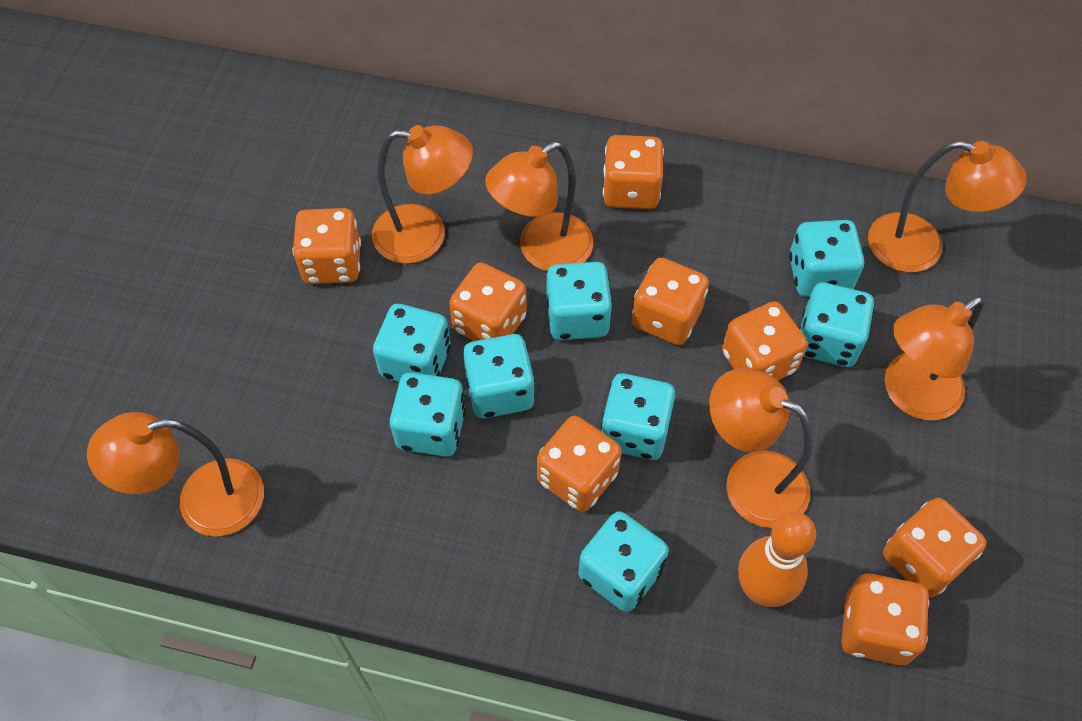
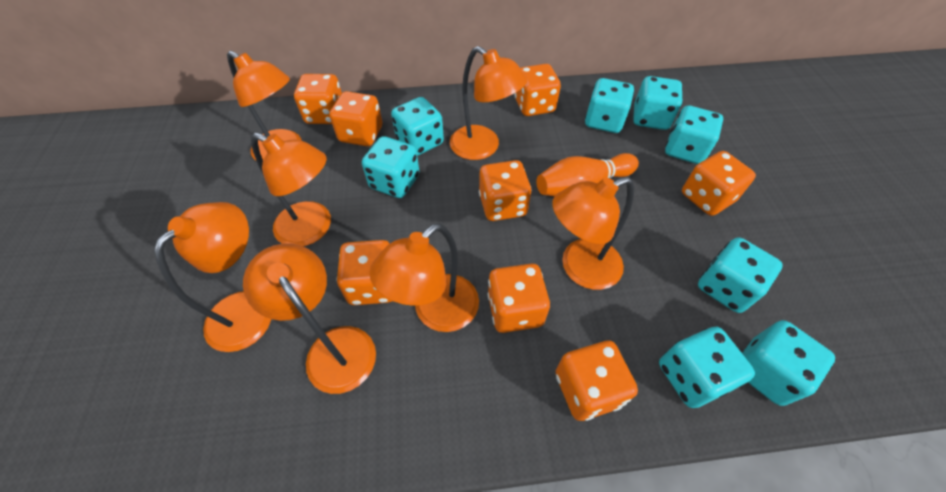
orange lamp: [87,412,264,537] [372,125,473,264] [485,141,593,271] [709,368,812,528] [868,140,1027,272] [885,296,984,421] = 6 -> [154,202,271,352] [227,51,301,160] [243,244,376,394] [251,132,331,246] [369,223,479,332] [450,46,528,160] [552,177,634,290] = 7

